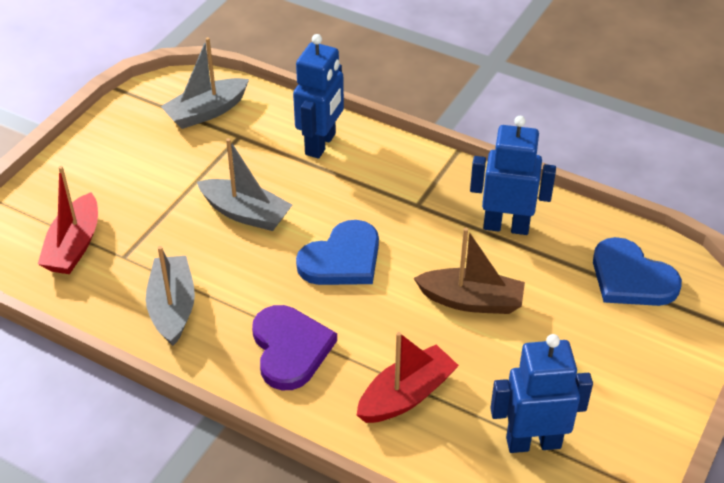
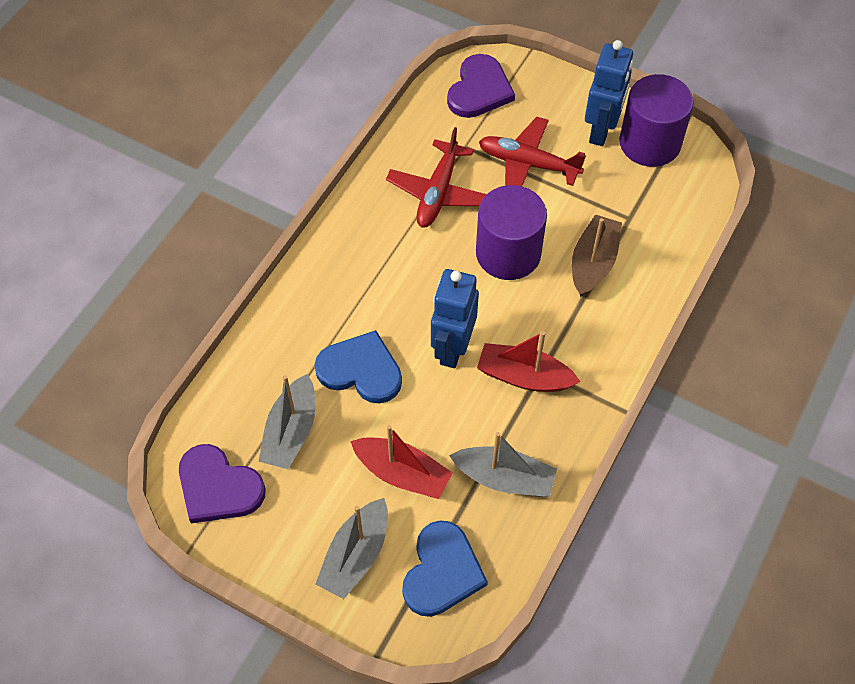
blue robot: [293,34,344,159] [470,116,556,235] [490,334,593,453] = 3 -> [431,269,479,368] [585,40,633,146] = 2
purple cylinder: none = 0 -> [476,185,547,280] [619,74,694,167] = 2
purple heart: [252,305,337,390] = 1 -> [179,444,266,524] [447,54,515,118] = 2
red plane: none = 0 -> [386,127,487,228] [479,117,586,186] = 2

